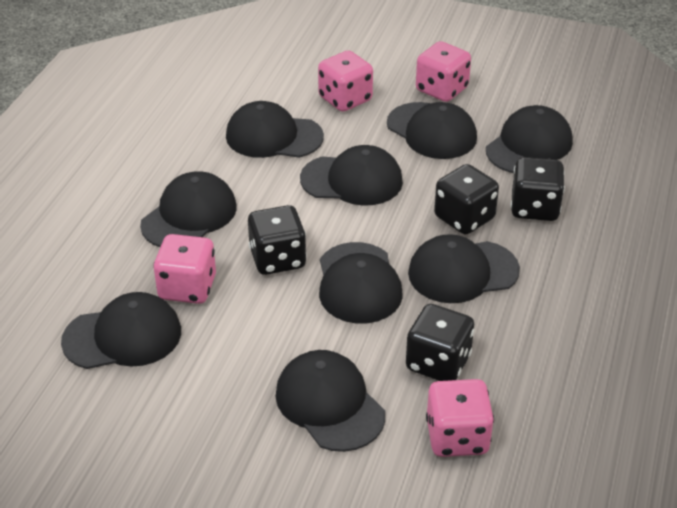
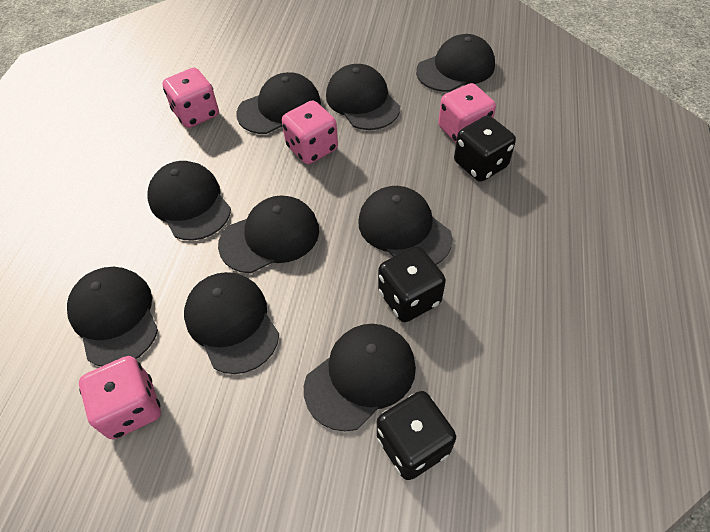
black dice: [248,205,307,275] [406,304,474,381] [434,164,499,235] [511,157,565,221] = 4 -> [377,391,456,480] [378,246,446,322] [454,116,516,182] = 3

